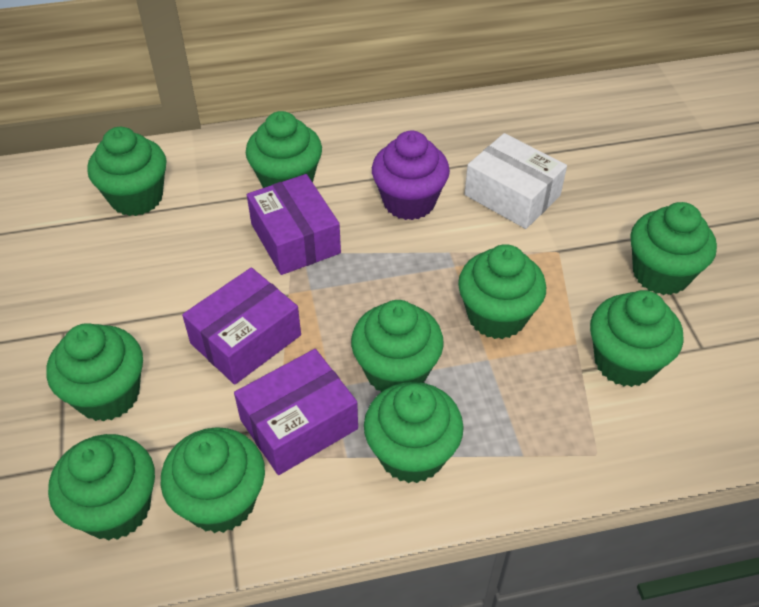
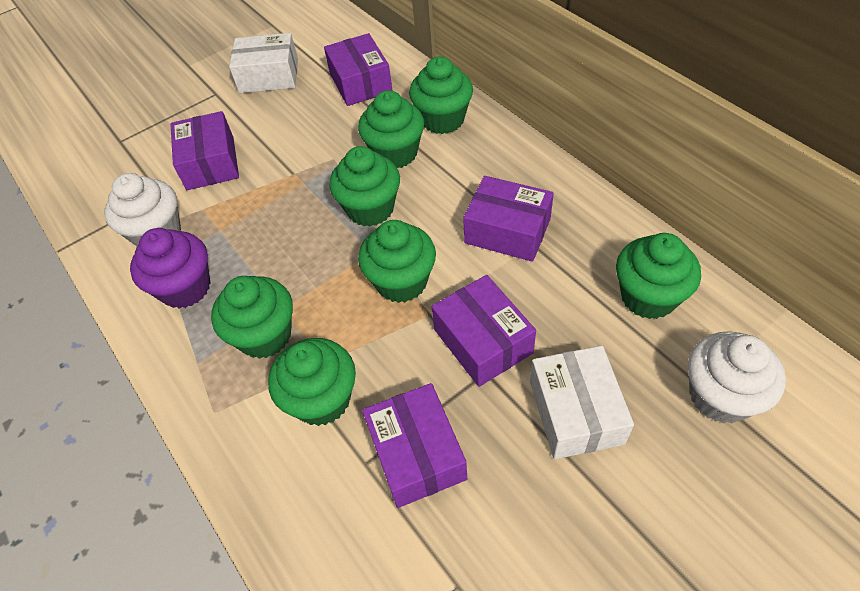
green cupcake: [46,323,143,422] [48,434,155,541] [87,127,167,216] [161,427,265,533] [246,111,322,188] [351,300,444,392] [364,382,464,483] [458,244,546,339] [590,290,683,387] [630,202,717,295] = 10 -> [211,276,293,359] [268,338,356,426] [329,146,400,227] [358,90,424,168] [358,220,436,303] [409,56,473,134] [616,233,701,319] = 7
purple box: [182,268,301,385] [234,349,358,475] [247,174,341,275] = 3 -> [171,111,239,190] [324,33,393,106] [362,383,467,508] [432,275,536,387] [463,176,554,262] = 5
white box: [465,133,567,229] = 1 -> [229,33,298,93] [530,346,634,459] = 2
white cupcake: none = 0 -> [104,173,181,246] [688,331,786,424] = 2

